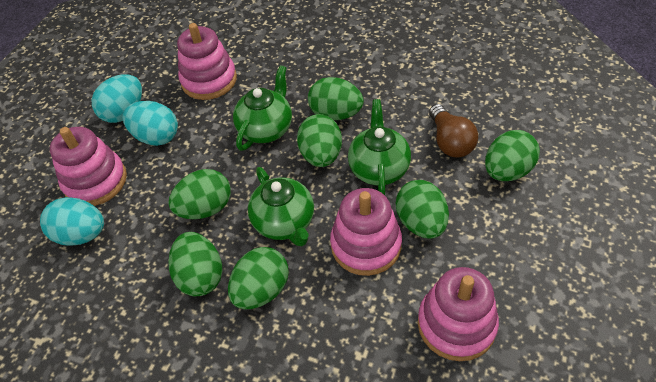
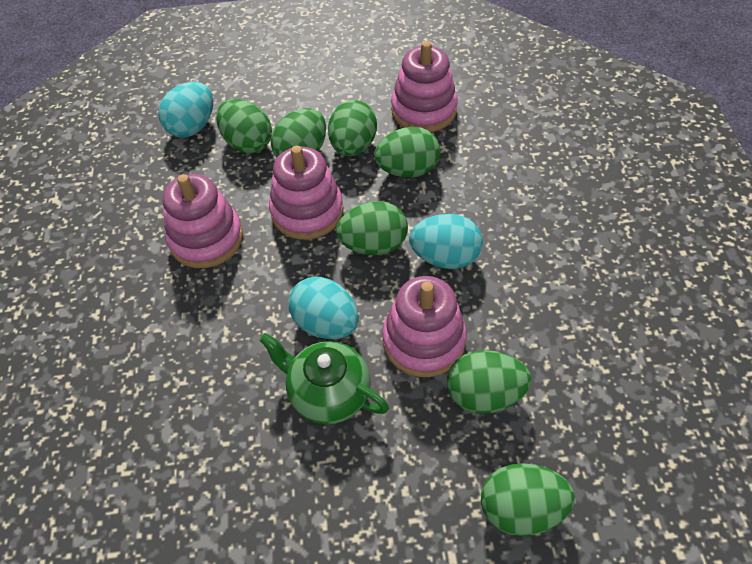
brown light bulb: [429,104,478,157] = 1 -> none = 0
green teapot: [233,65,292,151] [248,167,314,246] [348,99,411,195] = 3 -> [259,333,389,424] = 1

